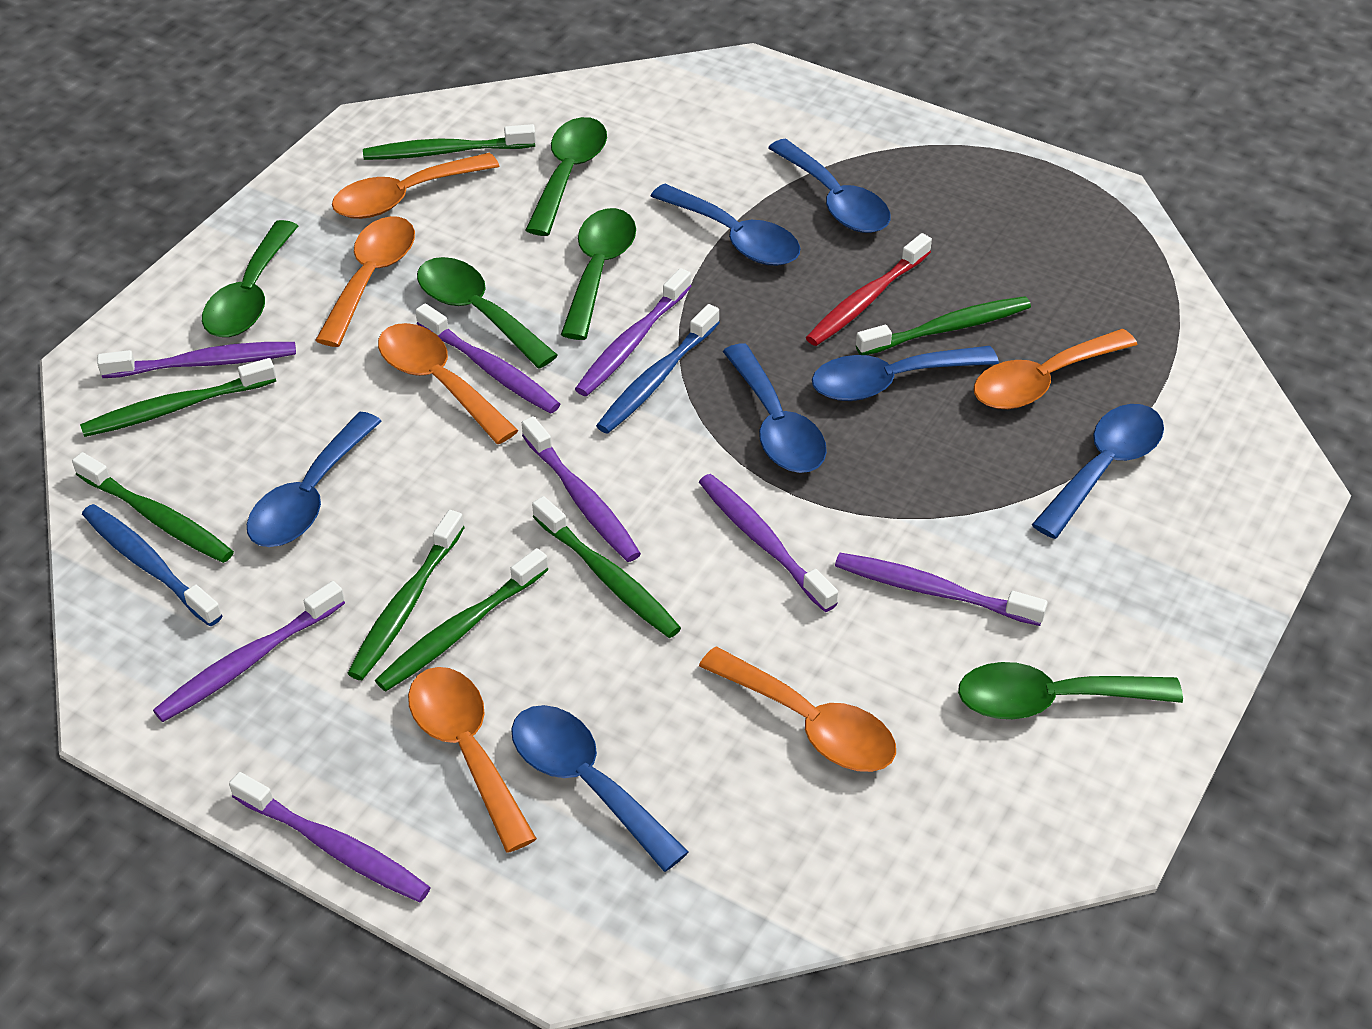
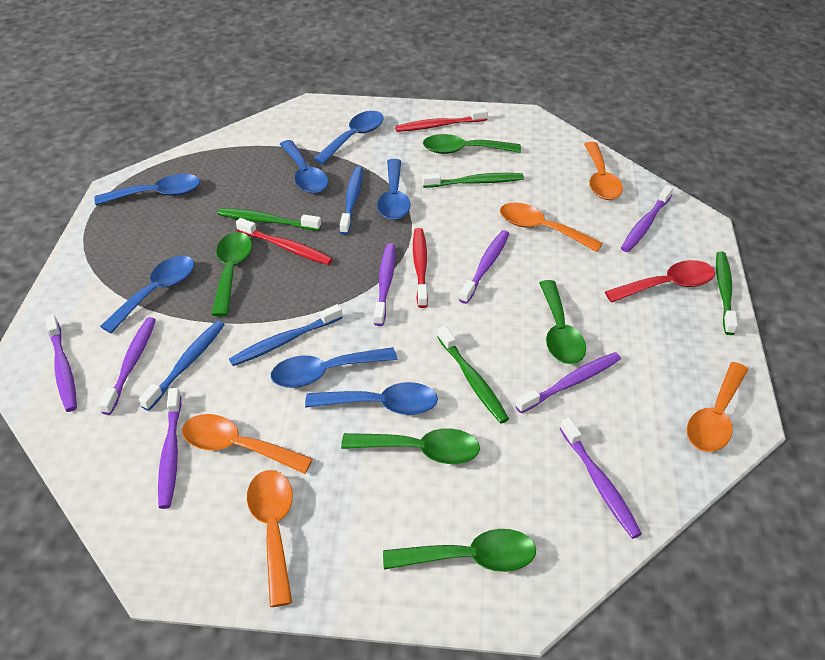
blue toothbrush: [82,504,223,626] [596,304,720,434] = 2 -> [139,321,225,411] [229,304,343,366] [340,166,363,235] = 3
green toothbrush: [72,452,234,563] [80,358,276,437] [347,510,465,680] [363,124,536,160] [375,548,549,691] [532,496,681,638] [856,296,1031,355] = 7 -> [218,208,321,231] [422,173,524,188] [437,326,509,424] [716,251,738,335] = 4
orange spoon: [315,216,415,347] [332,153,499,219] [378,323,519,444] [408,667,537,853] [699,646,896,772] [974,329,1138,409] = 6 -> [182,414,313,474] [247,470,293,607] [500,203,603,252] [584,142,623,200] [687,362,748,452] = 5
red spoon: none = 0 -> [605,260,715,303] = 1
red toothbrush: [806,233,932,346] = 1 -> [236,218,333,265] [395,108,488,132] [413,228,428,308] = 3

